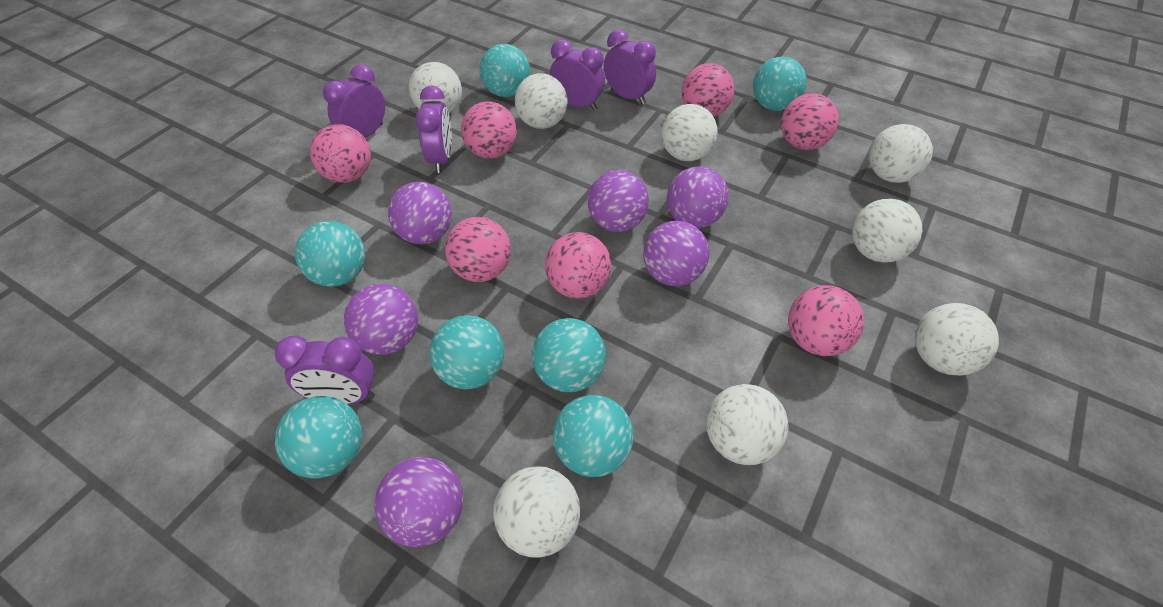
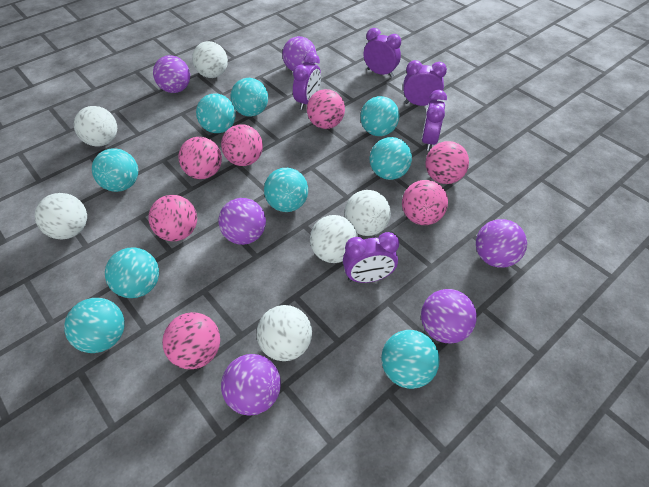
turquoise ball: [275,396,362,479] [295,221,365,287] [430,315,504,389] [480,44,530,97] [532,318,606,392] [553,395,634,477] [753,56,807,111] = 7 -> [64,298,125,353] [92,148,138,192] [105,247,159,298] [196,93,236,133] [231,78,268,117] [264,168,308,212] [360,96,399,136] [370,137,412,180] [381,330,440,389] = 9
white ball: [409,62,462,113] [493,466,580,558] [515,73,568,129] [662,104,718,161] [706,384,789,465] [852,199,922,263] [869,124,933,183] [915,303,999,376] = 8 -> [35,193,87,239] [74,106,117,147] [192,41,228,78] [257,305,312,361] [310,215,358,263] [344,190,391,236] = 6

